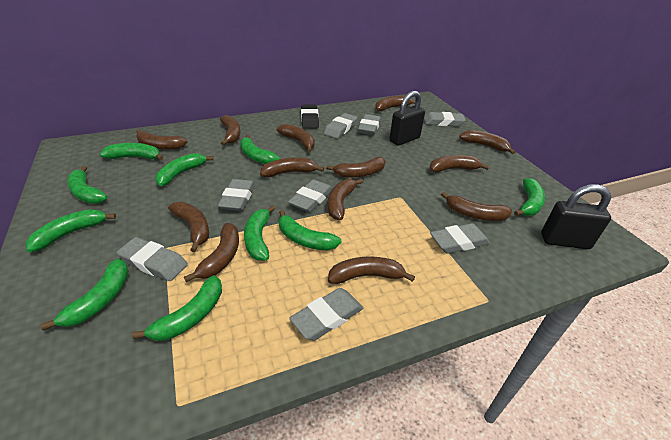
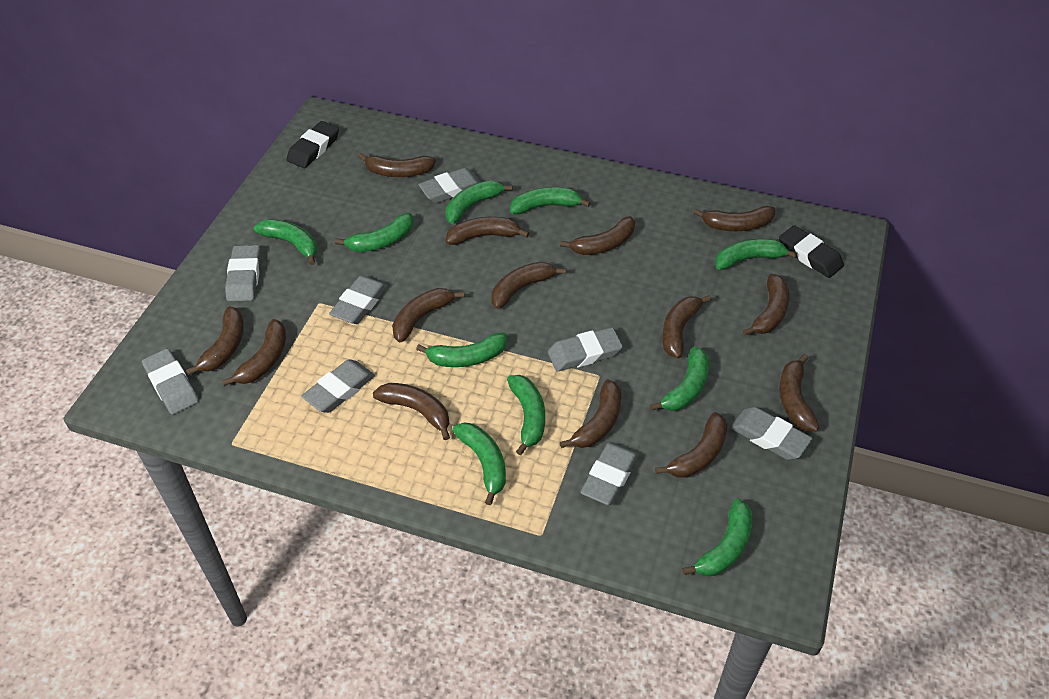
black eraser: [301,105,319,129] = 1 -> [287,121,339,168] [779,225,844,278] = 2
black padlock: [389,91,425,146] [541,184,611,249] = 2 -> none = 0
brown banana: [136,130,188,150] [168,202,209,252] [184,223,239,282] [220,115,241,146] [260,157,324,177] [277,124,315,152] [326,157,386,178] [328,178,363,220] [328,256,415,284] [375,95,415,111] [429,155,489,173] [441,192,512,221] [459,130,515,154] = 13 -> [186,306,244,375] [222,319,286,386] [358,153,436,177] [373,383,450,440] [392,288,464,342] [446,217,529,245] [491,262,566,309] [560,216,635,255] [560,379,621,448] [655,412,727,478] [662,295,711,359] [694,206,775,231] [743,274,789,336] [779,354,819,432] = 14

